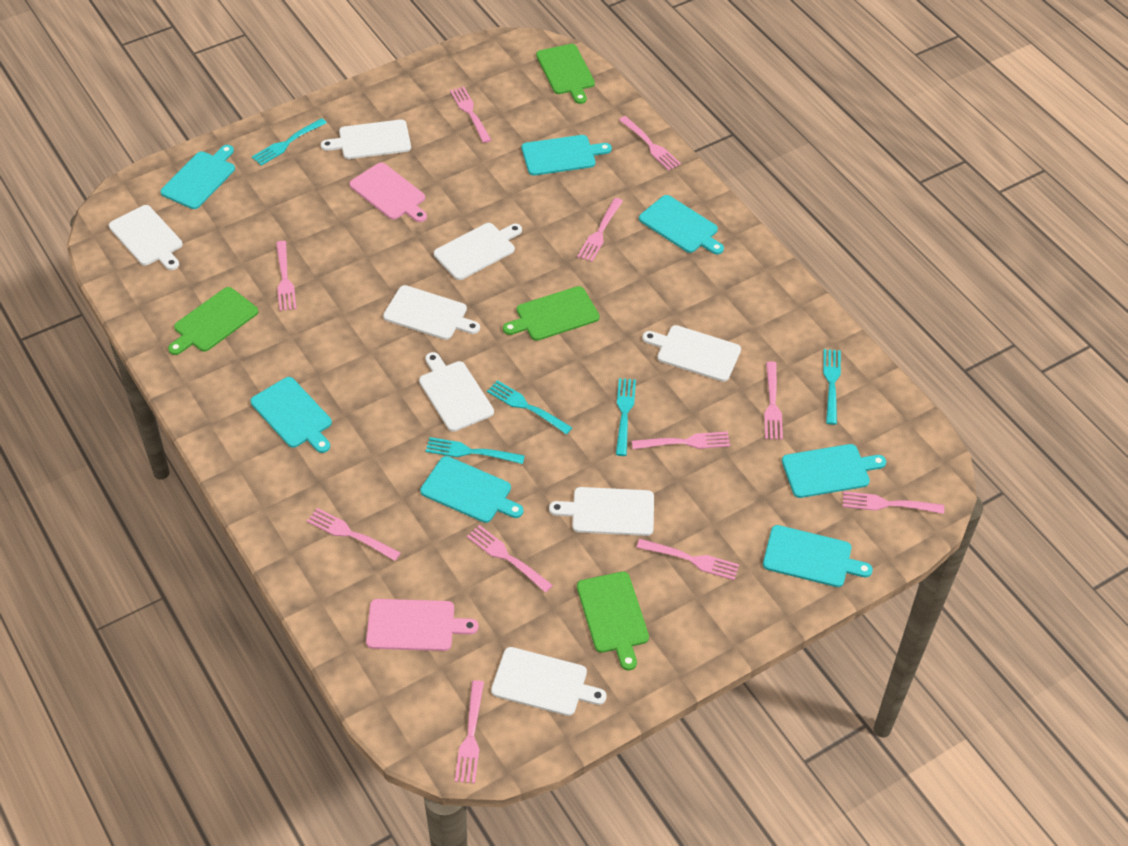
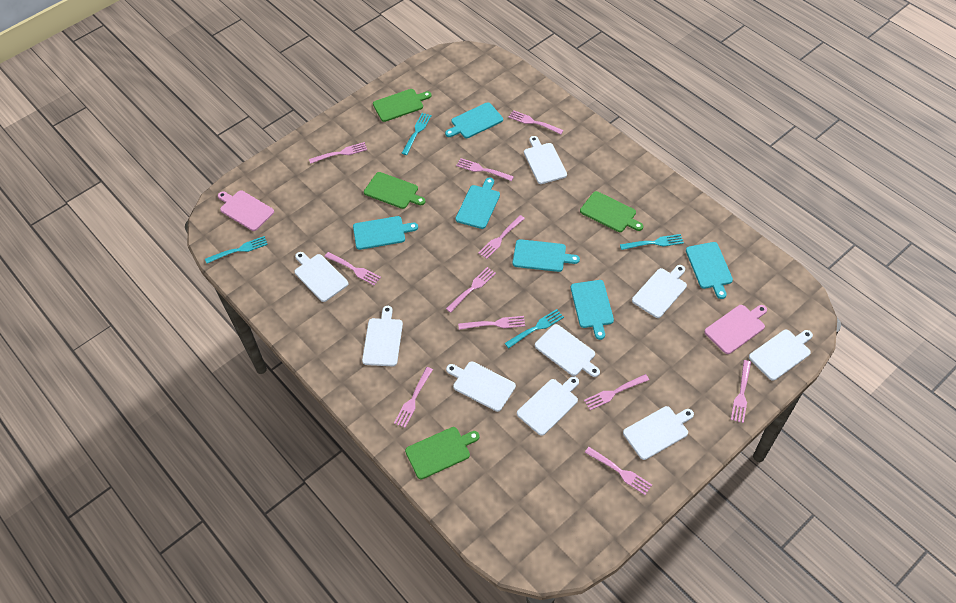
turquoise cutting board: [160,145,235,209] [250,377,332,453] [420,456,523,523] [522,135,612,176] [639,195,724,255] [763,525,873,587] [782,444,886,498] = 7 -> [353,216,418,250] [445,102,503,138] [455,178,500,229] [513,239,580,272] [571,280,614,340] [686,242,733,299] = 6
turquoise fork: [252,118,327,166] [425,437,525,464] [487,380,573,434] [616,378,636,456] [823,349,841,425] = 5 -> [205,236,268,264] [401,113,432,155] [505,309,564,348] [620,234,684,250] = 4
white cutting board: [109,205,183,270] [321,119,411,159] [383,285,480,340] [419,352,494,432] [434,223,522,280] [491,647,607,716] [549,487,654,536] [642,325,741,382] = 8 -> [294,252,348,302] [362,306,403,366] [446,361,516,412] [517,376,579,436] [524,136,567,184] [535,324,600,377] [623,406,694,460] [632,265,687,318] [749,329,813,381] = 9

